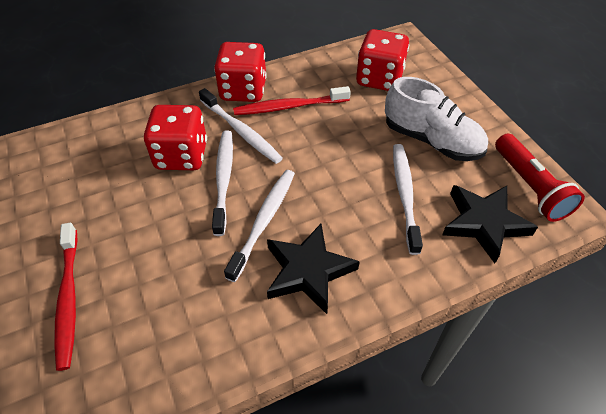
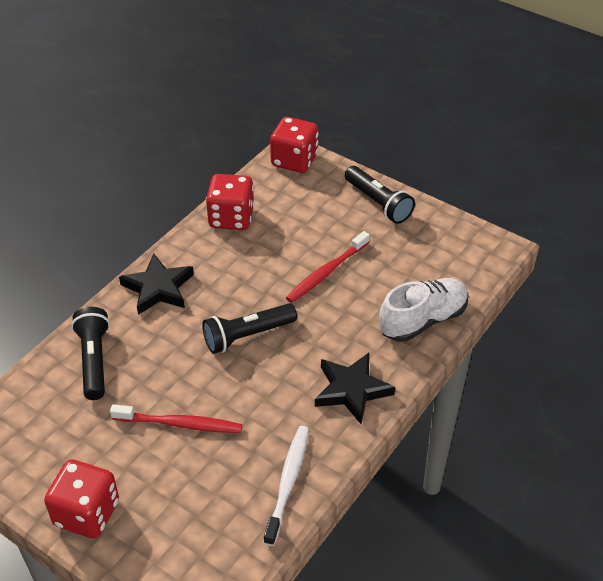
black flashlight: none = 0 -> [71,307,110,400] [202,303,297,354] [345,166,415,224] = 3
red flashlight: [495,134,585,222] = 1 -> none = 0
white toothbrush: [199,88,283,164] [212,131,233,236] [224,170,295,282] [393,144,423,255] = 4 -> [264,426,309,546] = 1

